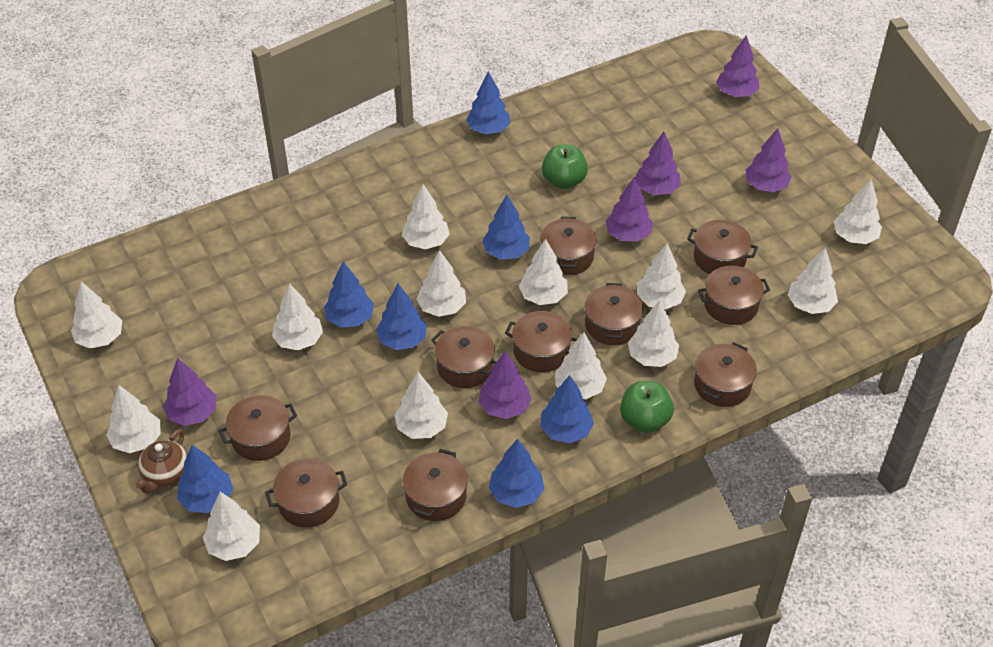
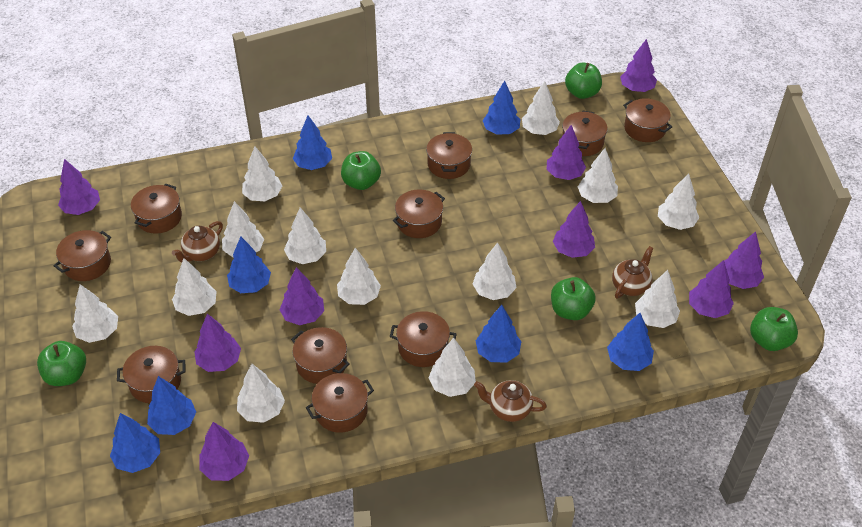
brown teapot: [136,429,188,494] = 1 -> [172,221,223,262] [474,380,547,422] [612,246,654,299] = 3
green apple: [542,145,588,189] [620,381,674,433] = 2 -> [37,341,86,386] [341,151,381,190] [551,277,596,320] [565,63,602,99] [750,307,798,351] = 5
purple tree: [163,358,216,426] [479,351,531,419] [605,177,653,242] [635,131,681,195] [716,35,759,97] [746,128,792,192] = 6 -> [58,159,100,215] [194,314,241,372] [199,422,249,481] [280,267,324,325] [547,125,586,180] [553,201,595,258] [620,39,657,92] [689,260,734,318] [724,231,764,289] = 9

